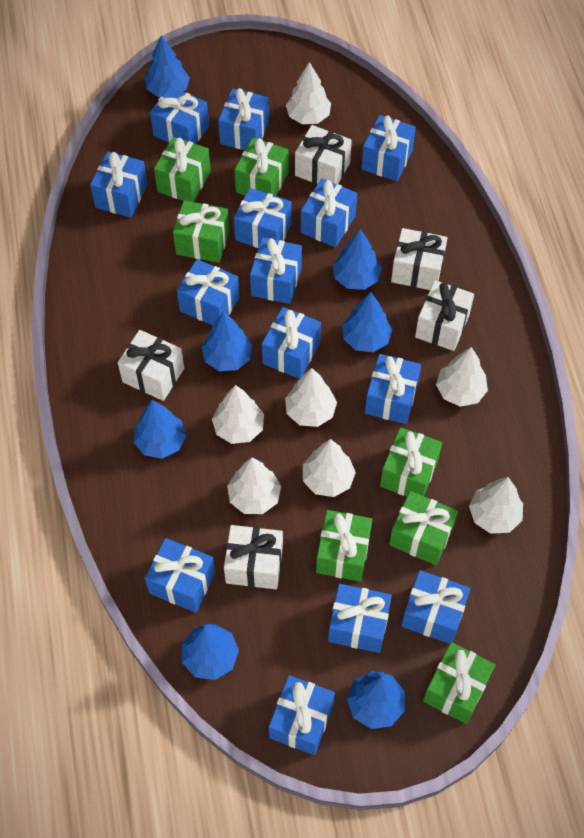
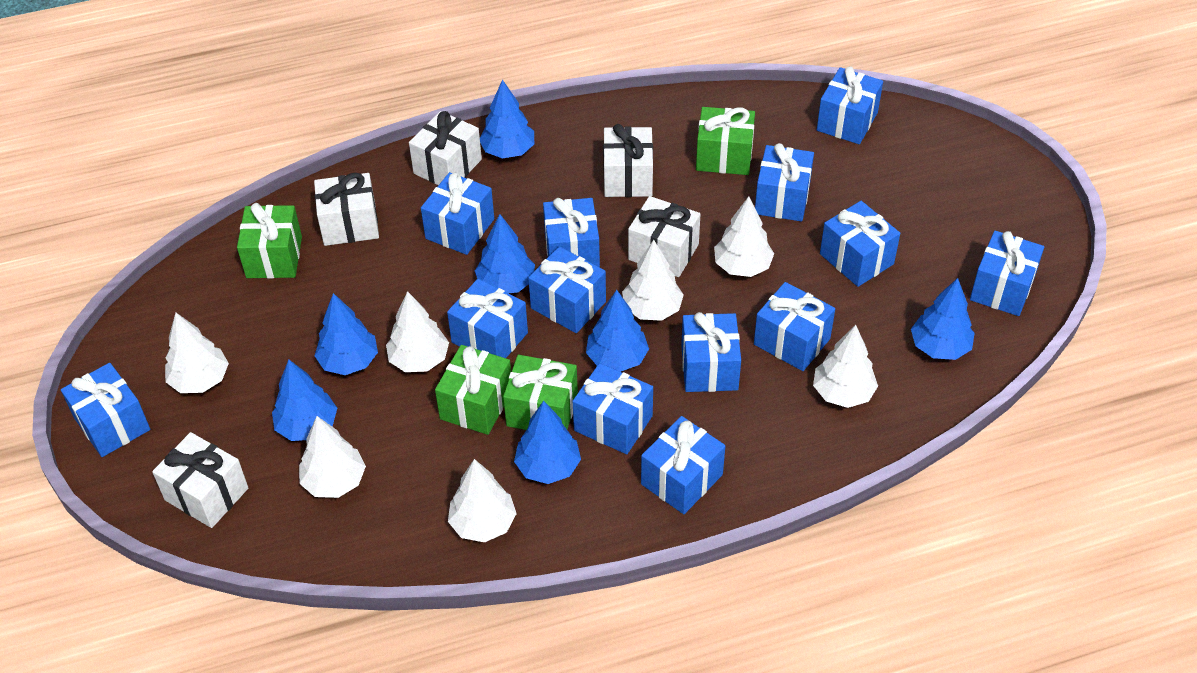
blue gift: [90,151,148,218] [145,538,215,613] [150,86,209,144] [177,259,240,325] [218,88,269,150] [234,188,291,248] [250,237,302,304] [262,307,321,379] [269,675,335,755] [301,178,357,248] [328,584,392,653] [361,115,416,181] [365,354,421,424] [401,570,471,644] = 14 -> [61,363,150,457] [421,172,494,255] [447,279,528,358] [528,246,606,333] [543,198,600,267] [573,363,653,454] [641,416,725,514] [681,312,741,392] [754,282,835,371] [755,143,814,221] [817,66,883,144] [820,201,900,287] [970,231,1044,316] = 13
green gift: [154,137,211,202] [173,200,229,263] [234,138,289,196] [316,510,372,582] [380,427,442,496] [389,491,458,565] [423,642,495,724] = 7 -> [237,203,302,278] [435,345,511,435] [503,355,578,430] [696,107,755,175] = 4

